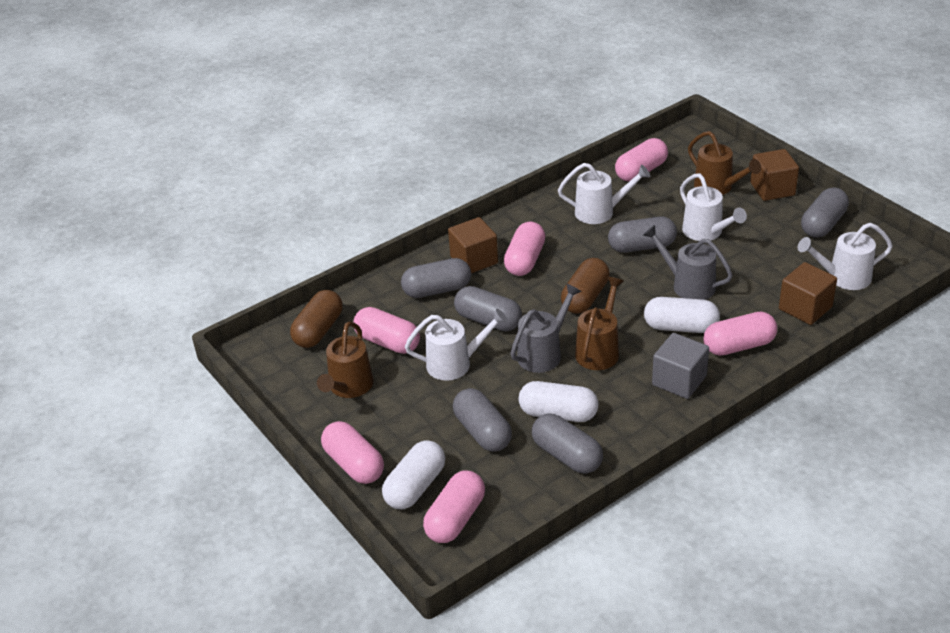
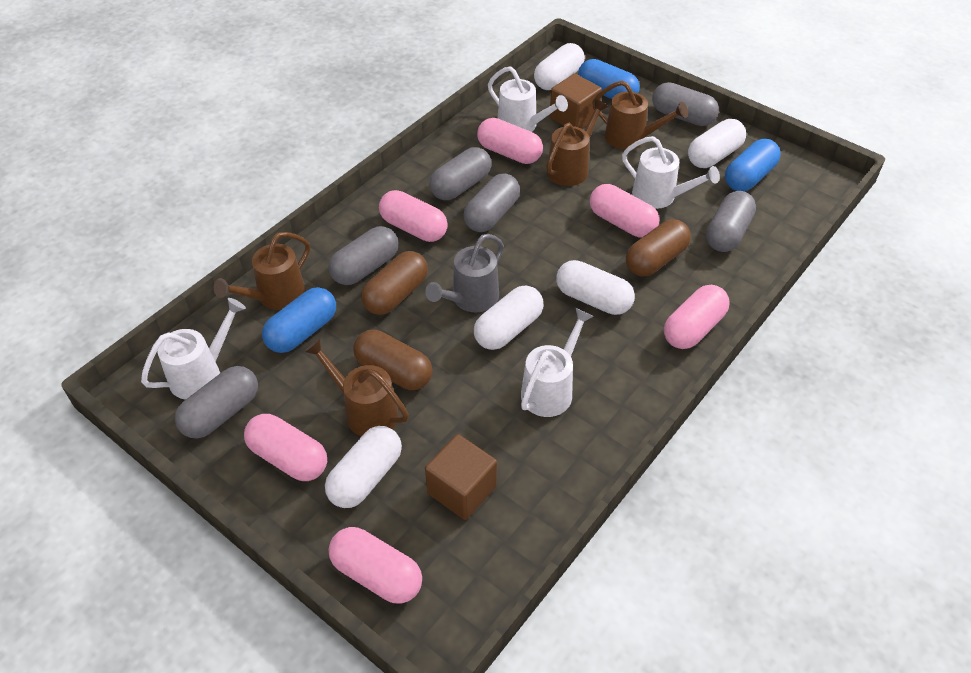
blue capsule: none = 0 -> [262,287,336,353] [578,59,640,99] [725,139,781,191] = 3
brown capsule: [290,290,343,348] [561,258,610,314] = 2 -> [353,330,432,390] [361,251,428,315] [626,219,691,277] = 3
brown cube: [448,217,498,273] [750,149,799,201] [779,262,837,325] = 3 -> [425,434,497,520] [550,74,602,129] = 2
brown watering can: [317,321,374,398] [575,277,624,370] [688,131,761,195] = 3 -> [214,232,310,310] [304,338,409,437] [546,99,609,186] [592,81,688,150] = 4
grey cube: [652,333,709,399] = 1 -> none = 0
grey watering can: [511,284,582,373] [642,225,733,300] = 2 -> [425,234,504,312] = 1
white capsule: [382,441,445,509] [519,381,598,422] [644,297,720,333] = 3 -> [325,426,402,508] [474,285,544,350] [534,43,585,90] [556,260,635,315] [688,119,746,168] = 5

